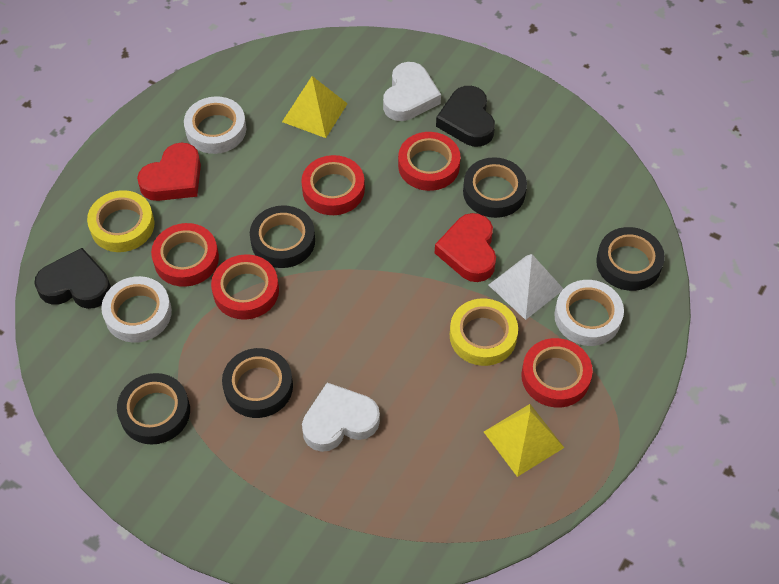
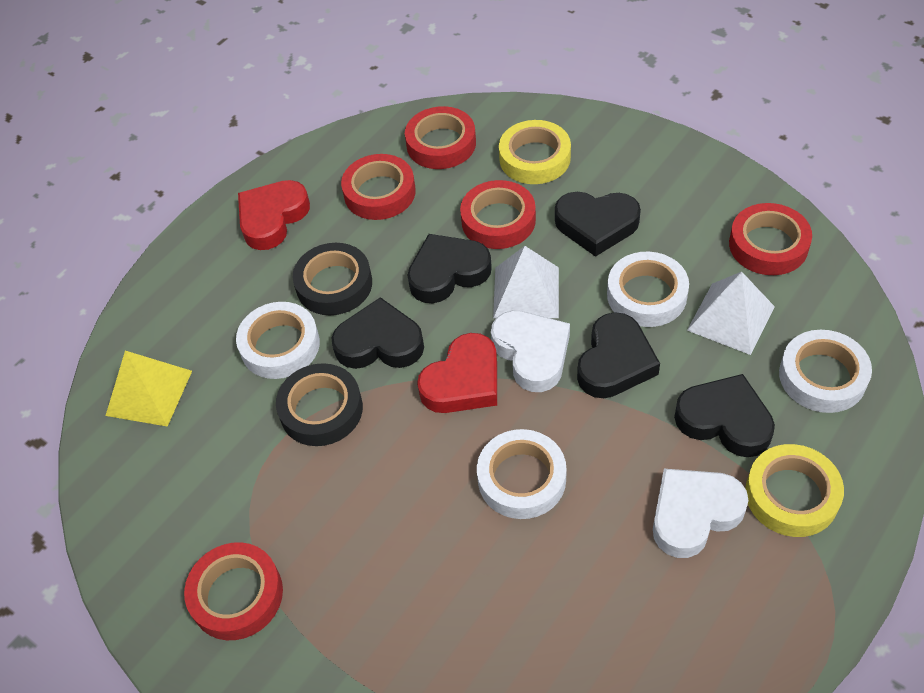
black heart: [34,248,111,309] [436,86,495,147] = 2 -> [332,297,424,369] [407,234,492,303] [555,192,641,257] [577,312,660,398] [674,374,775,457] = 5
black tape: [117,373,190,445] [222,348,293,418] [250,205,315,268] [463,157,527,218] [596,227,665,291] = 5 -> [276,363,363,446] [293,243,372,315] = 2
white pyramid: [489,254,563,320] = 1 -> [493,246,559,318] [687,272,775,355] = 2
white tape: [101,276,172,343] [184,96,246,154] [554,280,624,346] = 3 -> [236,302,320,379] [477,429,567,519] [607,252,689,327] [779,330,872,413] = 4
yellow pyramid: [282,76,348,138] [484,404,564,477] = 2 -> [106,351,192,427] = 1

